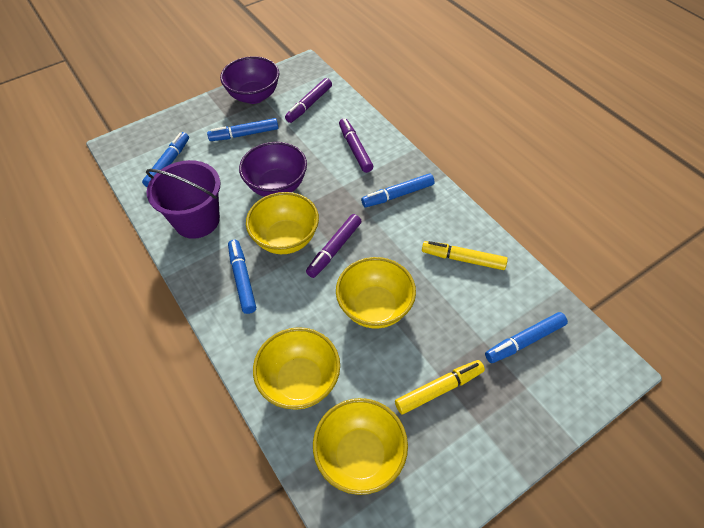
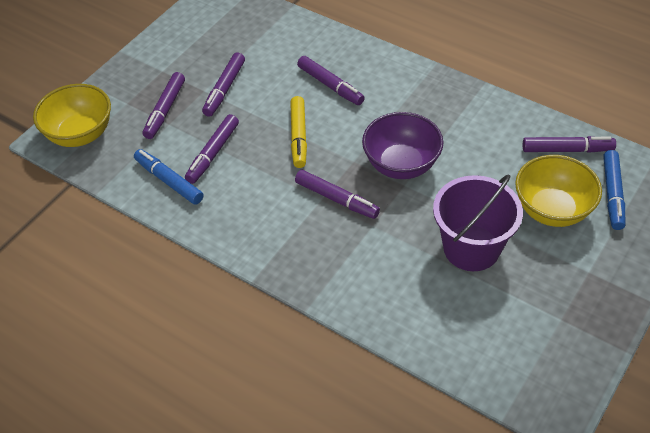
blue marker: [142,132,189,187] [207,118,278,141] [228,240,256,314] [361,173,435,207] [485,312,568,363] = 5 -> [134,149,204,205] [603,150,625,230] = 2
purple bowl: [220,56,279,104] [239,142,307,197] = 2 -> [362,112,443,179] = 1
purple marker: [285,78,332,123] [306,214,361,278] [339,118,373,173] = 3 -> [143,72,185,139] [185,114,239,184] [202,52,245,117] [295,170,380,219] [297,56,365,105] [523,136,616,153] = 6
yellow bowl: [246,192,319,254] [253,327,340,410] [313,398,408,495] [336,257,416,328] = 4 -> [33,84,111,147] [515,155,602,227] = 2
yellow marker: [395,360,485,414] [422,241,508,270] = 2 -> [290,96,307,168] = 1

